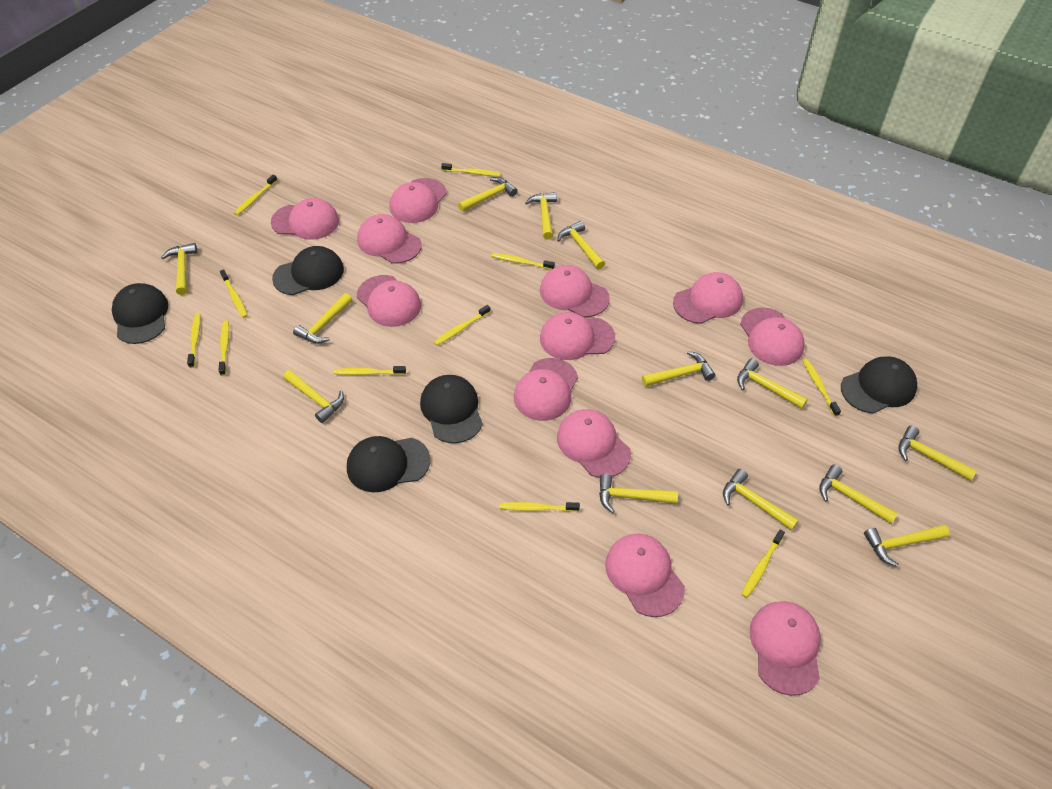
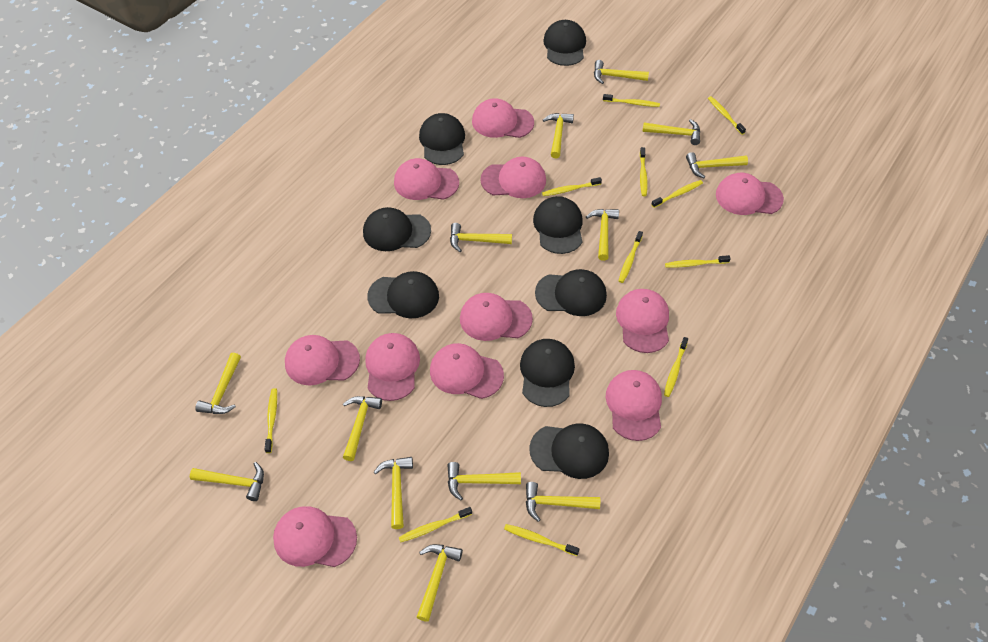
black cap: [112,283,168,344] [272,246,344,295] [347,436,430,492] [420,375,483,443] [841,356,917,414] = 5 -> [363,207,431,251] [367,271,439,318] [419,113,465,165] [520,339,575,407] [529,423,609,479] [533,196,583,254] [535,269,607,316] [543,20,586,66] = 8
pink cap: [271,198,339,240] [357,214,422,264] [357,275,421,327] [389,178,447,223] [514,358,578,421] [540,265,610,317] [540,312,615,360] [557,409,631,478] [605,534,685,617] [673,272,743,324] [740,308,805,366] [750,601,821,696] = 12 -> [273,506,357,567] [285,335,360,385] [365,333,420,401] [394,158,459,200] [430,343,504,399] [460,293,533,341] [472,98,534,138] [480,157,546,198] [606,370,662,441] [616,289,669,353] [716,173,784,215] = 11

